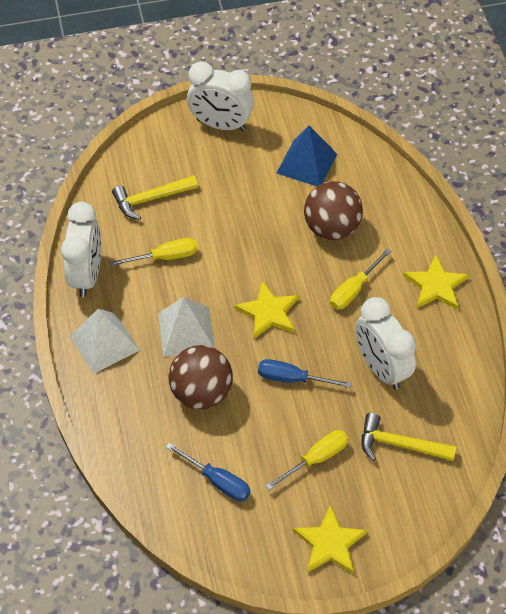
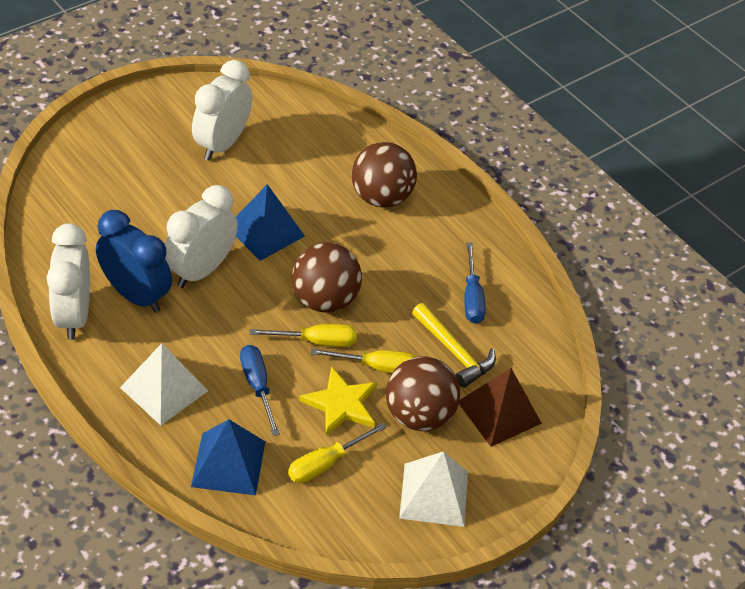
blue clock: none = 0 -> [96,210,172,313] = 1
blue pyramid: [277,126,337,186] = 1 -> [191,419,266,495] [236,184,305,261] = 2
brown ball: [168,345,233,410] [304,181,363,240] = 2 -> [292,242,362,313] [352,142,417,208] [386,356,460,431] = 3
brown pyramid: none = 0 -> [459,368,542,447] = 1
yellow hammer: [112,175,198,220] [362,413,456,461] = 2 -> [412,303,496,388] = 1
yellow star: [234,281,299,339] [293,504,368,574] [403,255,469,310] = 3 -> [299,367,377,436] = 1

